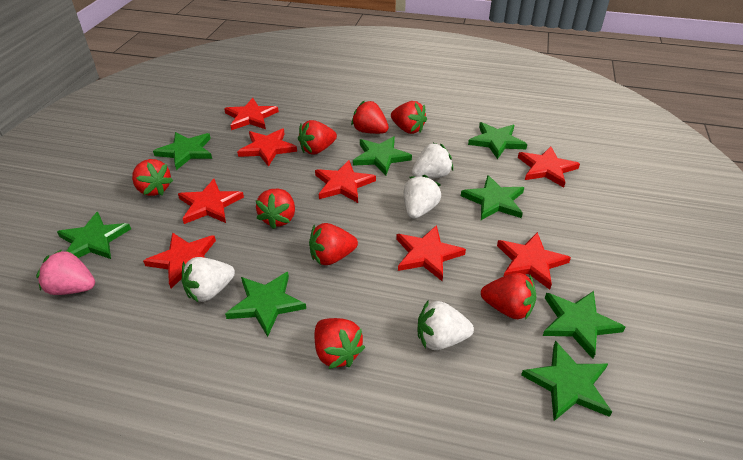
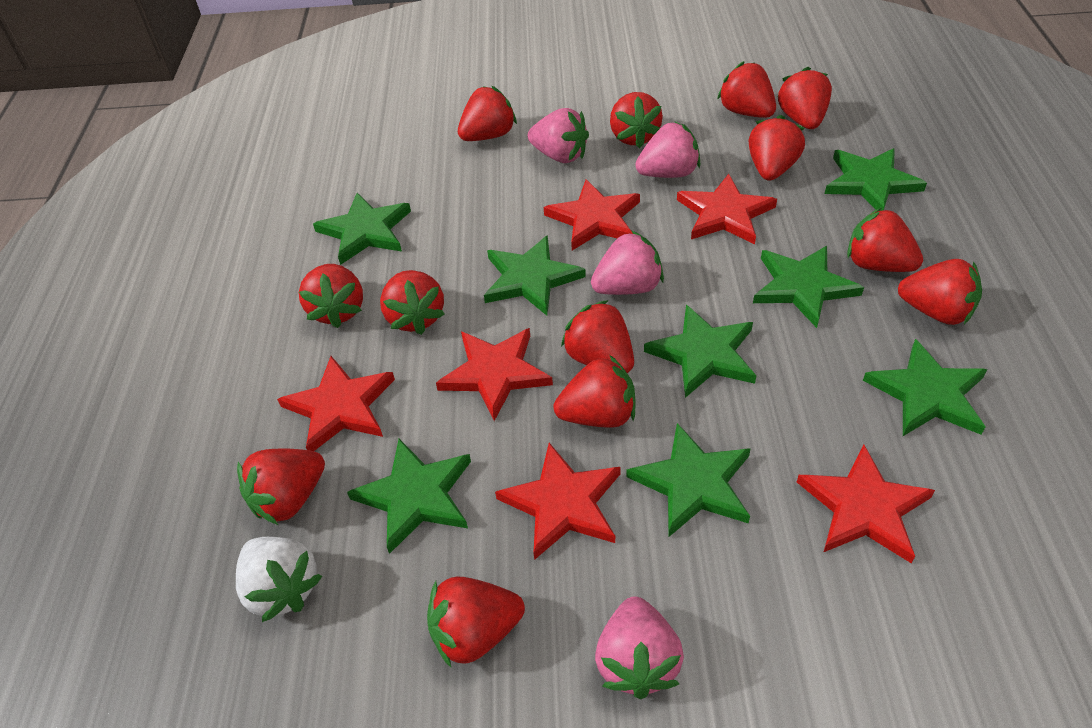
pink strawberry: [36,249,95,295] = 1 -> [528,108,589,163] [591,230,664,295] [595,596,684,699] [635,122,700,178] = 4
red star: [143,232,216,288] [178,179,244,224] [224,98,279,130] [237,128,297,167] [315,160,376,203] [396,225,466,281] [497,232,571,290] [518,147,580,188] = 8 -> [277,356,395,451] [436,328,553,421] [495,443,621,560] [544,179,640,250] [677,174,777,245] [797,444,935,564] = 6
red strawberry: [132,159,173,196] [255,189,295,229] [298,120,337,155] [309,223,358,265] [314,318,365,369] [351,100,389,134] [391,101,427,134] [481,273,536,320] = 8 -> [237,449,325,525] [299,264,363,328] [380,270,445,335] [427,577,525,667] [458,86,517,141] [553,355,636,428] [561,300,634,373] [610,92,663,148] [717,61,776,118] [749,115,805,181] [777,67,832,129] [847,208,923,272] [898,259,982,325] = 13
white strawberry: [182,257,235,303] [404,175,441,219] [412,143,453,179] [417,300,474,350] = 4 -> [236,537,322,622] = 1

